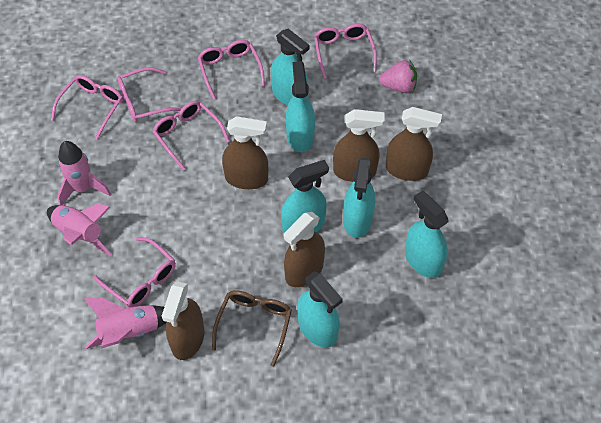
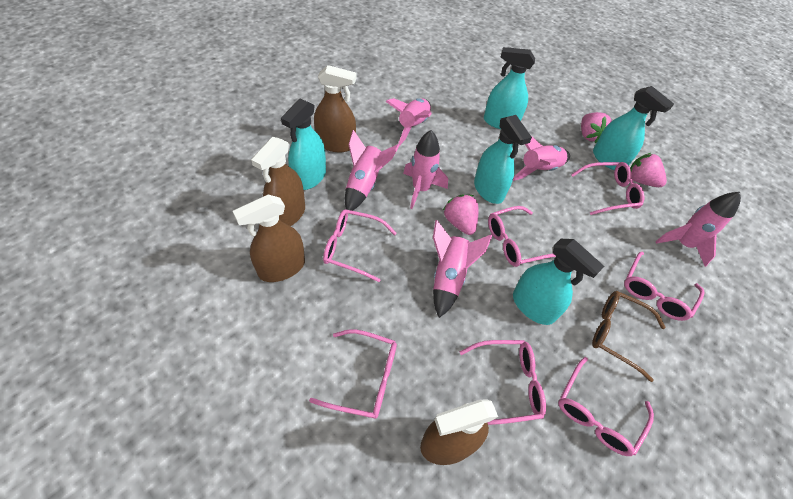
brown spray bottle: [162,281,205,360] [222,116,268,189] [284,212,325,287] [333,109,385,182] [386,107,442,181] = 5 -> [233,194,305,282] [251,137,305,226] [314,65,356,152] [420,400,498,465] = 4
pink glasses: [51,75,123,140] [93,237,176,307] [117,67,182,122] [152,101,230,171] [198,40,265,100] [314,23,377,79] = 6 -> [309,329,397,419] [323,210,397,282] [460,340,546,425] [488,206,556,267] [558,357,654,456] [571,162,644,215] [624,252,704,321] = 7
pink rocket: [47,203,112,256] [57,141,111,205] [84,297,166,349] = 3 -> [345,130,400,211] [386,98,432,145] [403,130,448,209] [433,220,492,318] [513,136,570,181] [655,192,741,267] = 6
pink strawberry: [379,60,417,93] = 1 -> [443,194,478,235] [581,112,612,143] [630,153,667,187] = 3
turquoise spray bottle: [271,29,309,105] [281,160,329,233] [286,61,315,152] [297,271,343,348] [343,158,375,238] [405,191,449,278] = 6 -> [281,99,326,190] [474,115,532,204] [484,47,535,129] [513,239,604,325] [593,86,674,170] = 5

